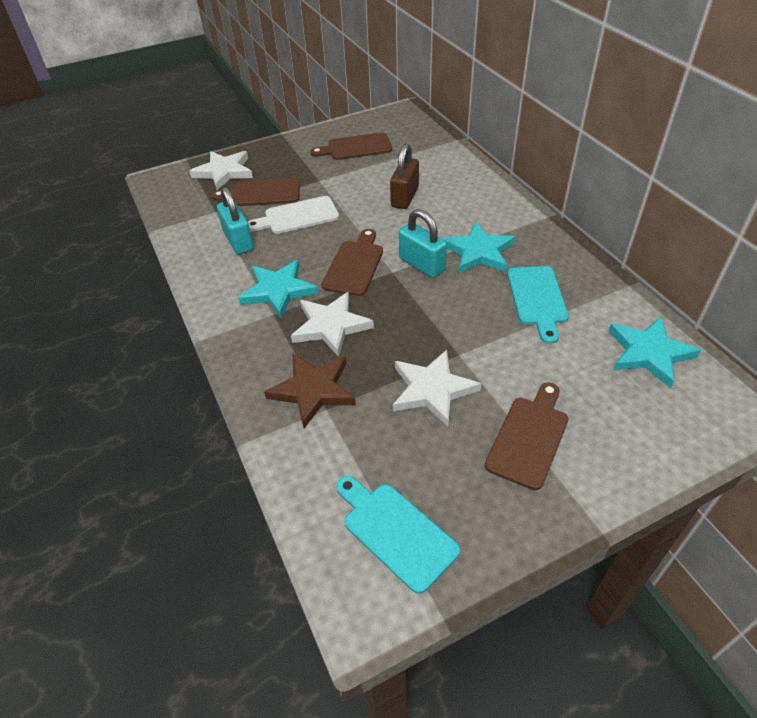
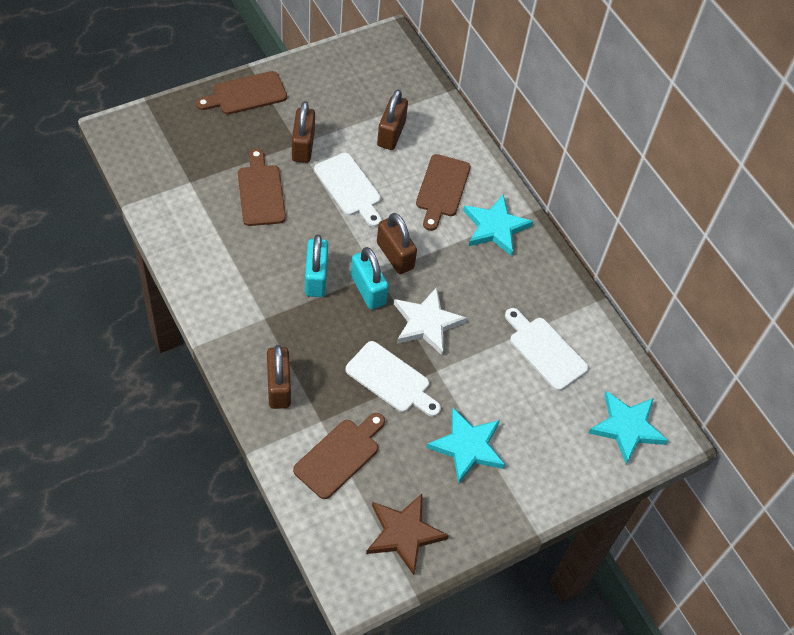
brown padlock: [390,143,419,209] = 1 -> [267,345,291,409] [292,101,315,163] [377,90,408,150] [377,213,417,274] = 4
turquoise cutting board: [336,476,460,594] [507,266,569,344] = 2 -> none = 0
white cutting board: [248,196,339,234] = 1 -> [314,153,381,227] [345,341,441,417] [505,308,589,391] = 3
white star: [189,151,253,190] [291,292,374,357] [393,350,481,427] = 3 -> [394,287,467,355] = 1

